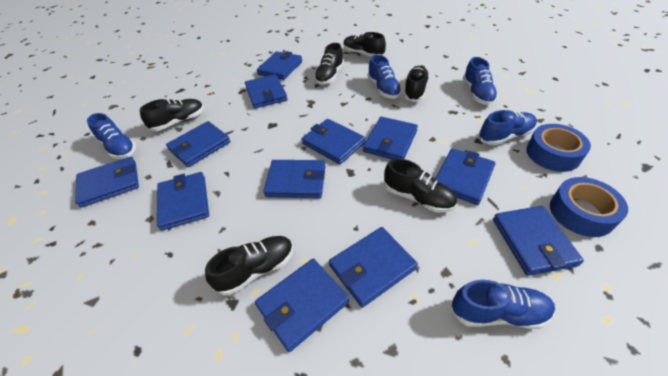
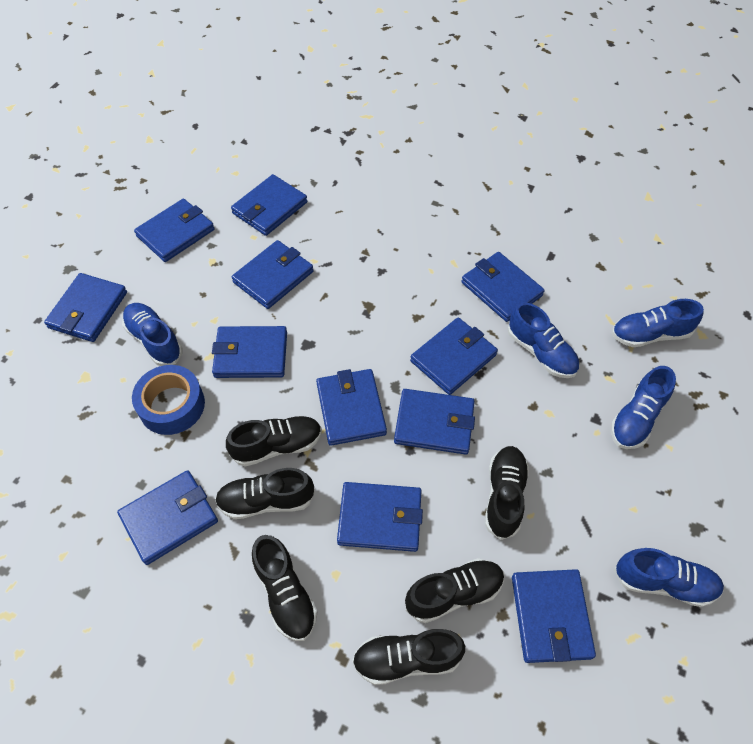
blue tape: [526,124,591,172] [550,177,628,237] = 2 -> [132,365,205,435] = 1

